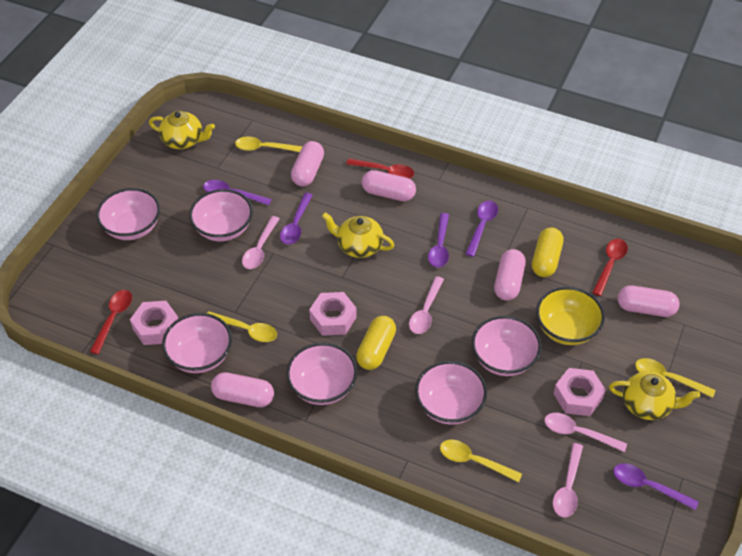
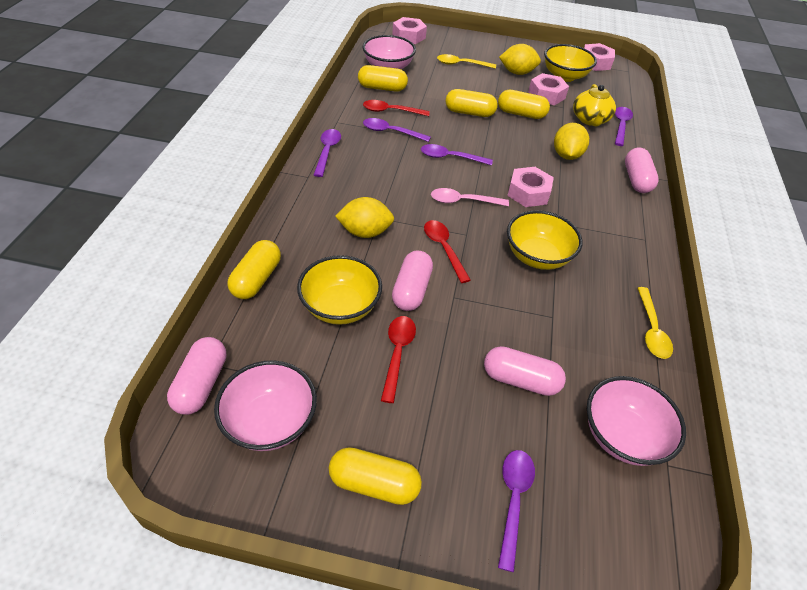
pink bowl: [96,188,160,240] [162,313,232,373] [189,189,253,241] [286,343,357,405] [415,361,487,425] [472,316,542,376] = 6 -> [214,360,317,451] [362,35,416,69] [587,376,686,466] = 3
pink capsule: [211,372,274,407] [291,141,324,186] [362,170,416,201] [494,249,526,301] [617,285,680,317] = 5 -> [167,337,227,415] [392,250,433,311] [484,346,566,396] [625,148,659,193] = 4
pink nut: [130,301,178,345] [309,292,357,336] [553,368,606,416] = 3 -> [392,17,427,44] [507,167,554,207] [528,73,569,105] [584,43,615,71] = 4
pink spoon: [242,216,280,269] [409,276,444,334] [544,413,627,452] [553,443,583,517] = 4 -> [431,188,509,206] = 1
yellow bowl: [536,287,605,345] = 1 -> [297,255,382,325] [507,210,582,270] [544,44,597,82] = 3
yellow capsule: [356,316,396,370] [532,227,563,277] = 2 -> [227,240,281,299] [329,447,422,505] [358,65,408,91] [446,89,498,117] [498,90,550,119] = 5
yellow lemon: none = 0 -> [335,197,394,238] [499,44,541,75] [554,123,589,160] = 3
yellow spoon: [207,311,277,342] [235,137,303,152] [440,440,522,482] [635,358,715,398] = 4 -> [437,54,496,69] [638,287,673,359] = 2
yellow teapot: [149,111,215,149] [322,212,395,258] [609,371,700,420] = 3 -> [573,84,616,127] = 1

